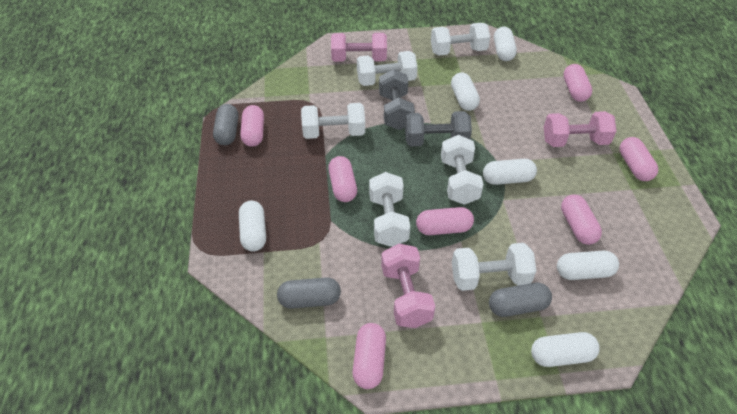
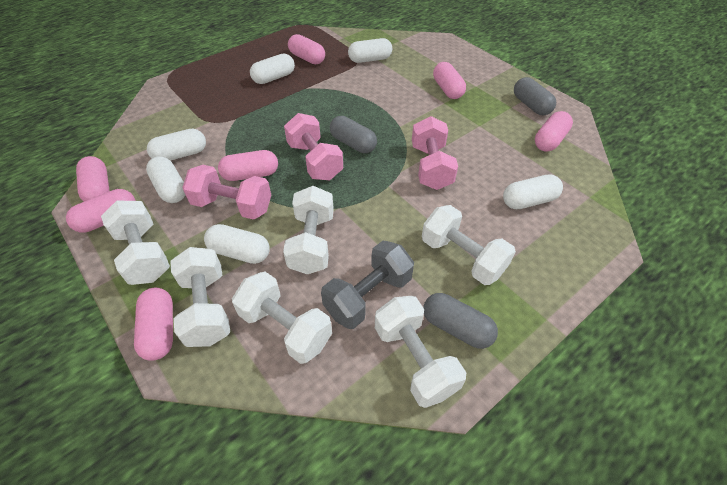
grey dumbbell: [379,69,415,130] [405,111,472,147] = 2 -> [321,241,414,329] = 1

